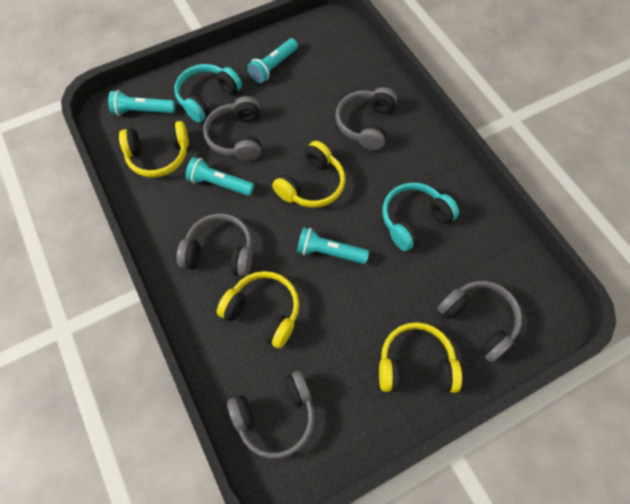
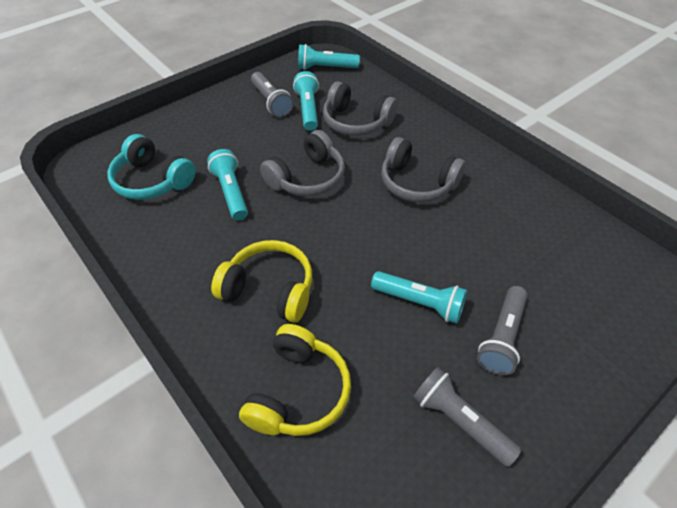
grey flashlight: none = 0 -> [251,72,293,117] [413,367,521,467] [477,286,528,375] = 3
grey headphones: [177,214,253,277] [203,96,261,161] [227,371,314,459] [335,87,397,151] [437,281,522,362] = 5 -> [260,130,345,197] [323,81,397,136] [381,137,466,203] = 3
turquoise headphones: [174,64,242,123] [383,183,459,251] = 2 -> [107,134,196,200] = 1
yellow headphones: [119,121,189,177] [217,271,299,349] [272,141,345,208] [379,322,462,393] = 4 -> [211,240,312,323] [239,324,351,436] = 2

